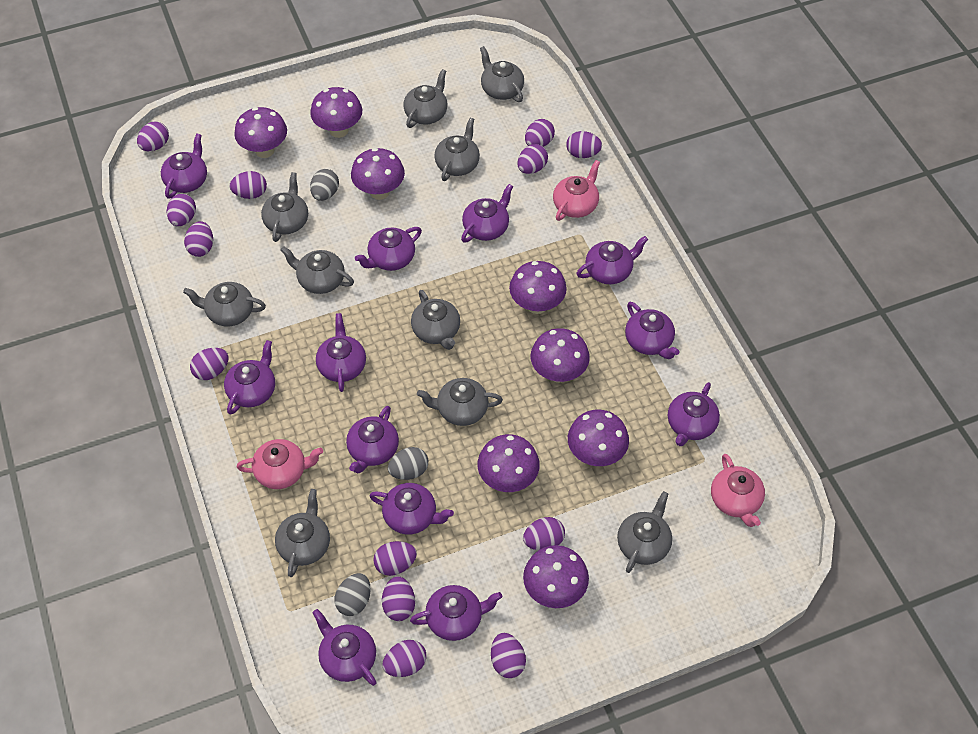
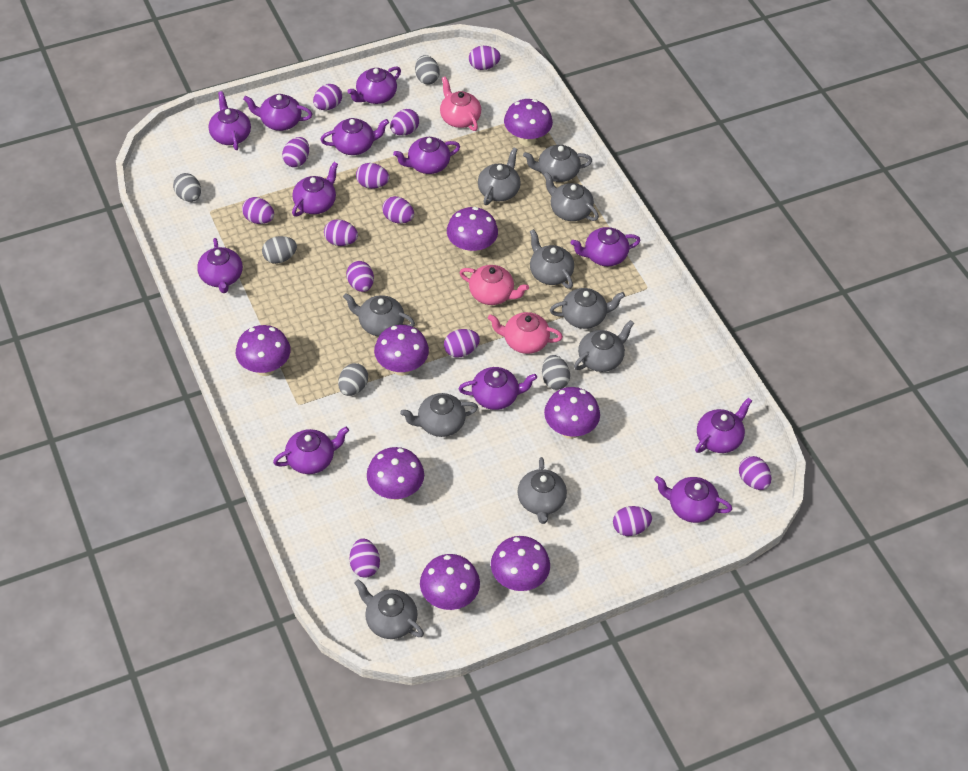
grey egg: [310,169,339,201] [334,573,371,616] [388,447,428,480] = 3 -> [173,173,201,202] [262,236,297,264] [338,363,368,396] [415,55,440,85] [542,355,570,390] = 5

